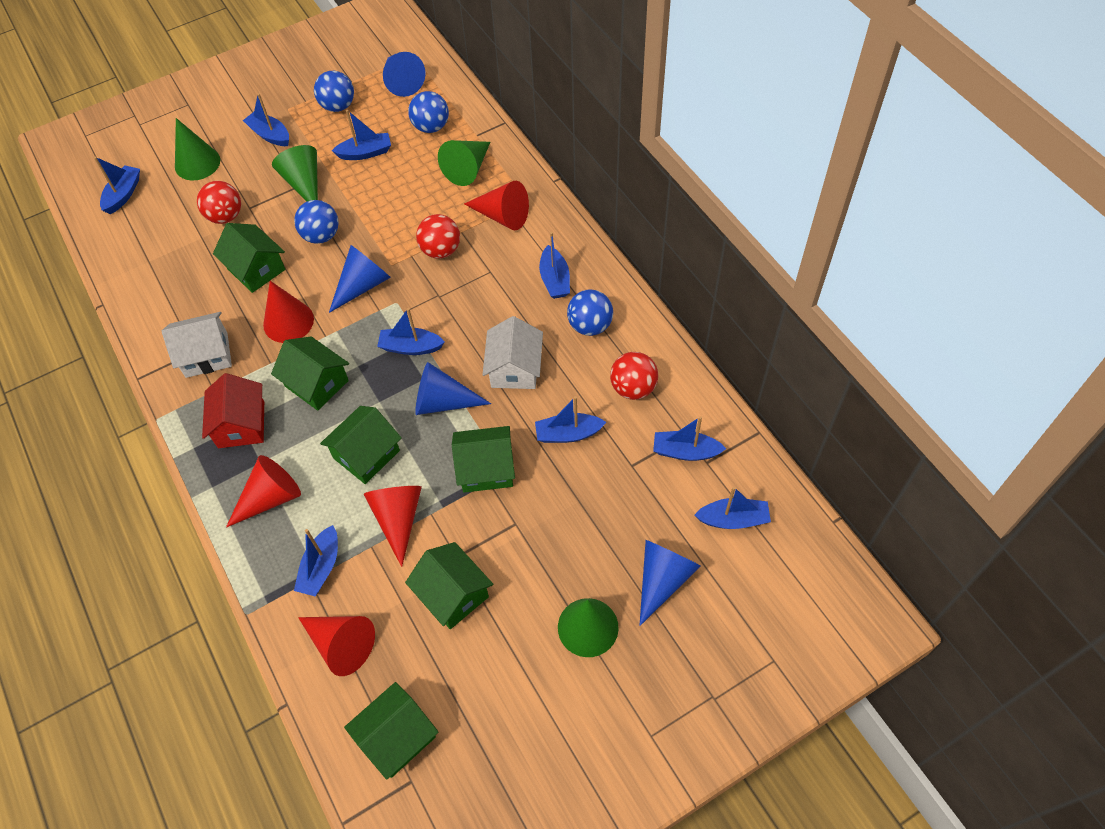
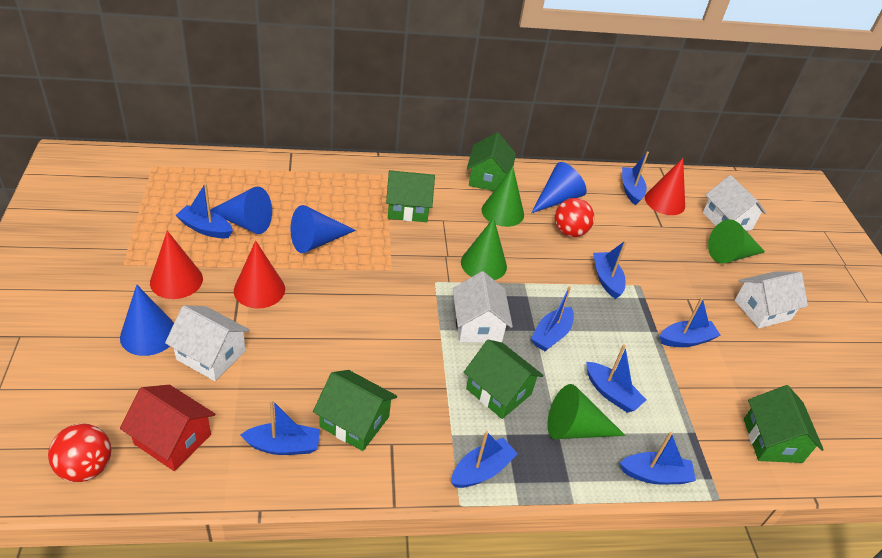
blue ball: [294,200,339,244] [314,71,354,112] [408,91,449,133] [567,289,613,336] = 4 -> none = 0
green house: [213,223,285,293] [271,336,349,411] [320,406,402,484] [344,682,438,780] [405,542,493,629] [452,426,515,493] = 6 -> [313,370,397,451] [386,170,435,222] [464,340,544,419] [467,133,516,191] [744,385,824,463] = 5
red ball: [197,181,241,224] [416,214,460,259] [610,352,658,400] = 3 -> [48,424,112,482] [555,198,594,237] = 2
red cone: [226,455,301,528] [263,281,314,343] [298,616,375,676] [364,486,422,567] [464,181,529,230] = 5 -> [150,231,203,299] [234,241,285,309] [645,158,685,215] = 3
white house: [162,312,232,378] [482,316,543,389] = 2 -> [165,305,250,381] [453,271,513,343] [703,175,767,231] [735,271,808,328] = 4

